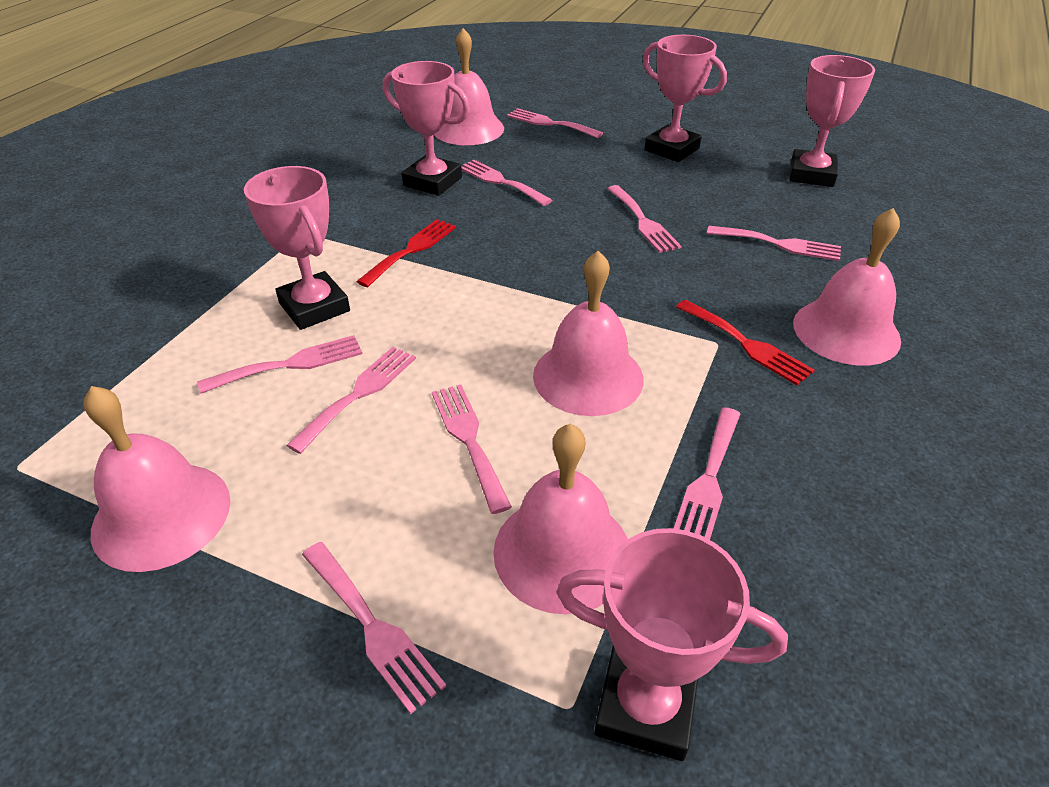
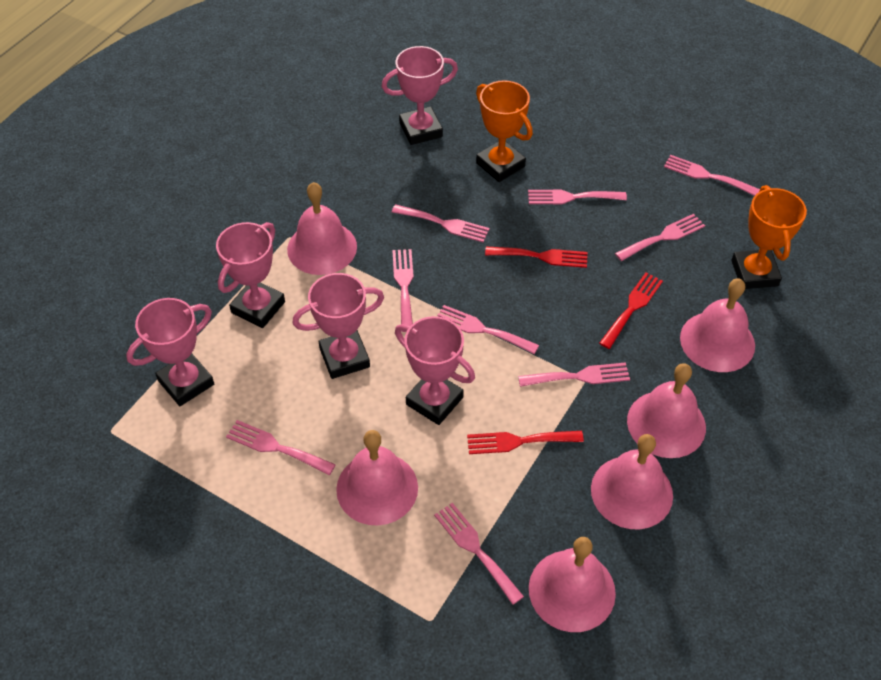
orange trophy: none = 0 -> [476,80,533,182] [732,185,807,289] = 2
pink bell: [83,386,230,572] [434,28,504,145] [493,424,628,614] [533,251,643,416] [793,208,901,366] = 5 -> [287,182,357,275] [336,430,418,526] [529,537,616,632] [591,434,673,529] [627,363,706,458] [680,278,755,372] = 6
red fork: [356,219,456,287] [676,300,815,385] = 2 -> [467,431,584,454] [485,247,588,268] [599,273,663,349] = 3

